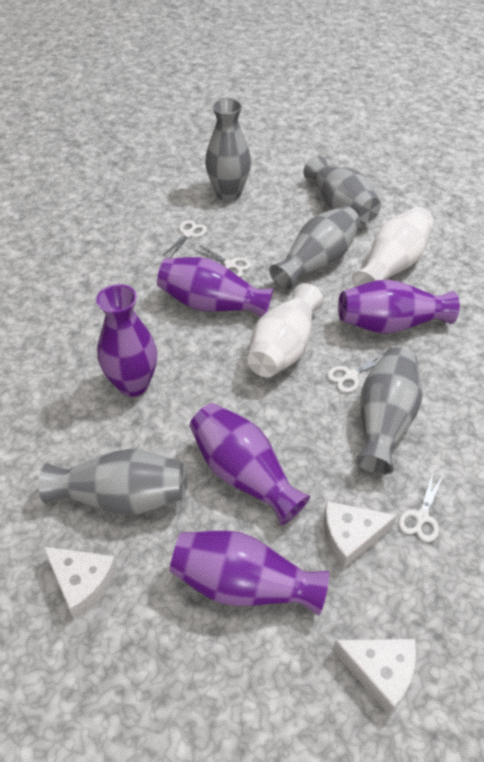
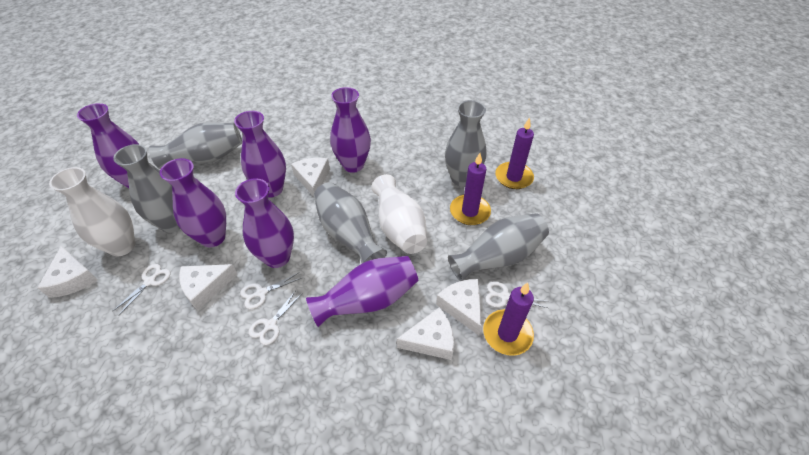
purple candle: none = 0 -> [450,153,491,225] [483,283,534,356] [495,117,534,189] = 3
purple vase: [96,284,157,397] [157,257,274,317] [169,530,329,616] [190,403,310,526] [338,279,460,334] = 5 -> [77,103,140,189] [160,158,226,247] [234,111,286,198] [235,178,294,268] [306,256,418,327] [330,87,371,173] = 6
white cheese: [43,546,118,619] [324,501,397,569] [332,639,416,715] = 3 -> [37,246,97,298] [179,264,238,310] [291,158,330,197] [397,307,454,360] [436,279,482,335] = 5

